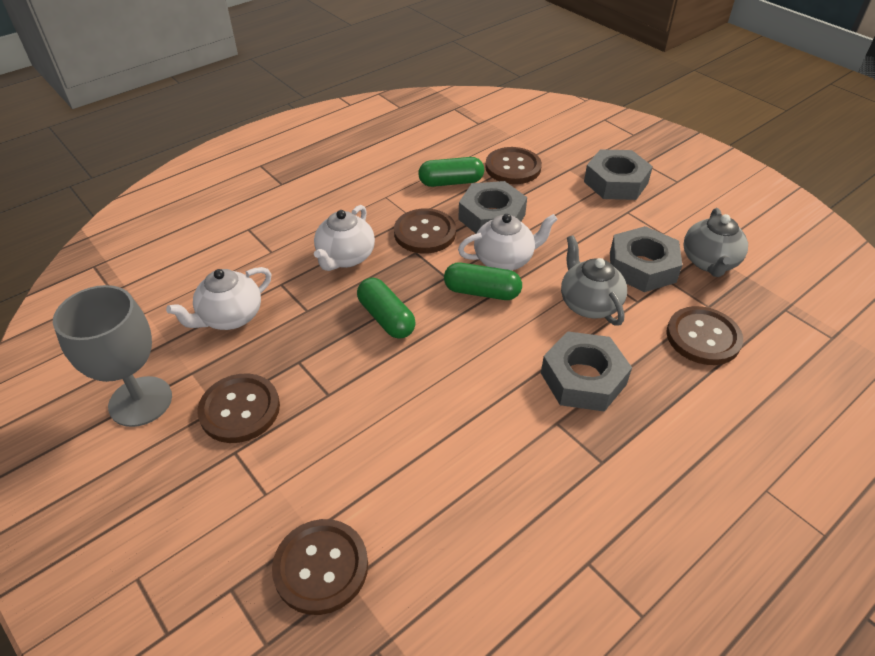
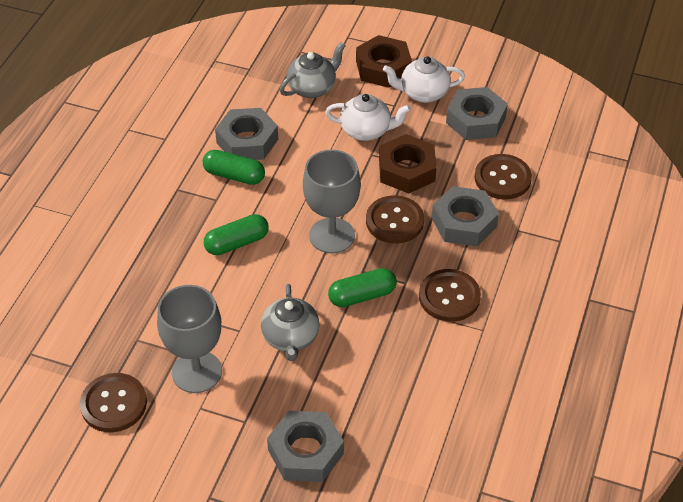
brown button: [197,373,280,443] [272,519,368,615] [394,208,456,254] [485,147,542,184] [666,306,743,365] = 5 -> [80,373,147,432] [366,195,424,243] [419,269,481,322] [474,154,532,200] = 4
brown nut: none = 0 -> [356,35,412,88] [379,134,437,193] = 2
grey goblet: [53,285,172,427] = 1 -> [157,285,222,393] [303,149,361,253] = 2
white teapot: [166,267,271,330] [314,205,375,271] [458,214,558,271] = 3 -> [325,94,411,141] [383,56,465,103] = 2

